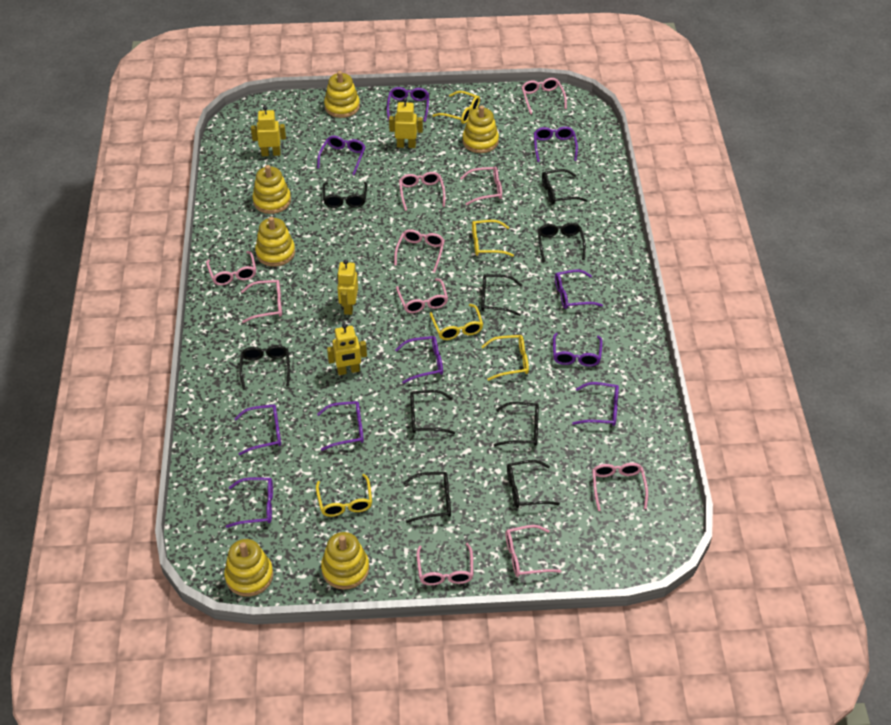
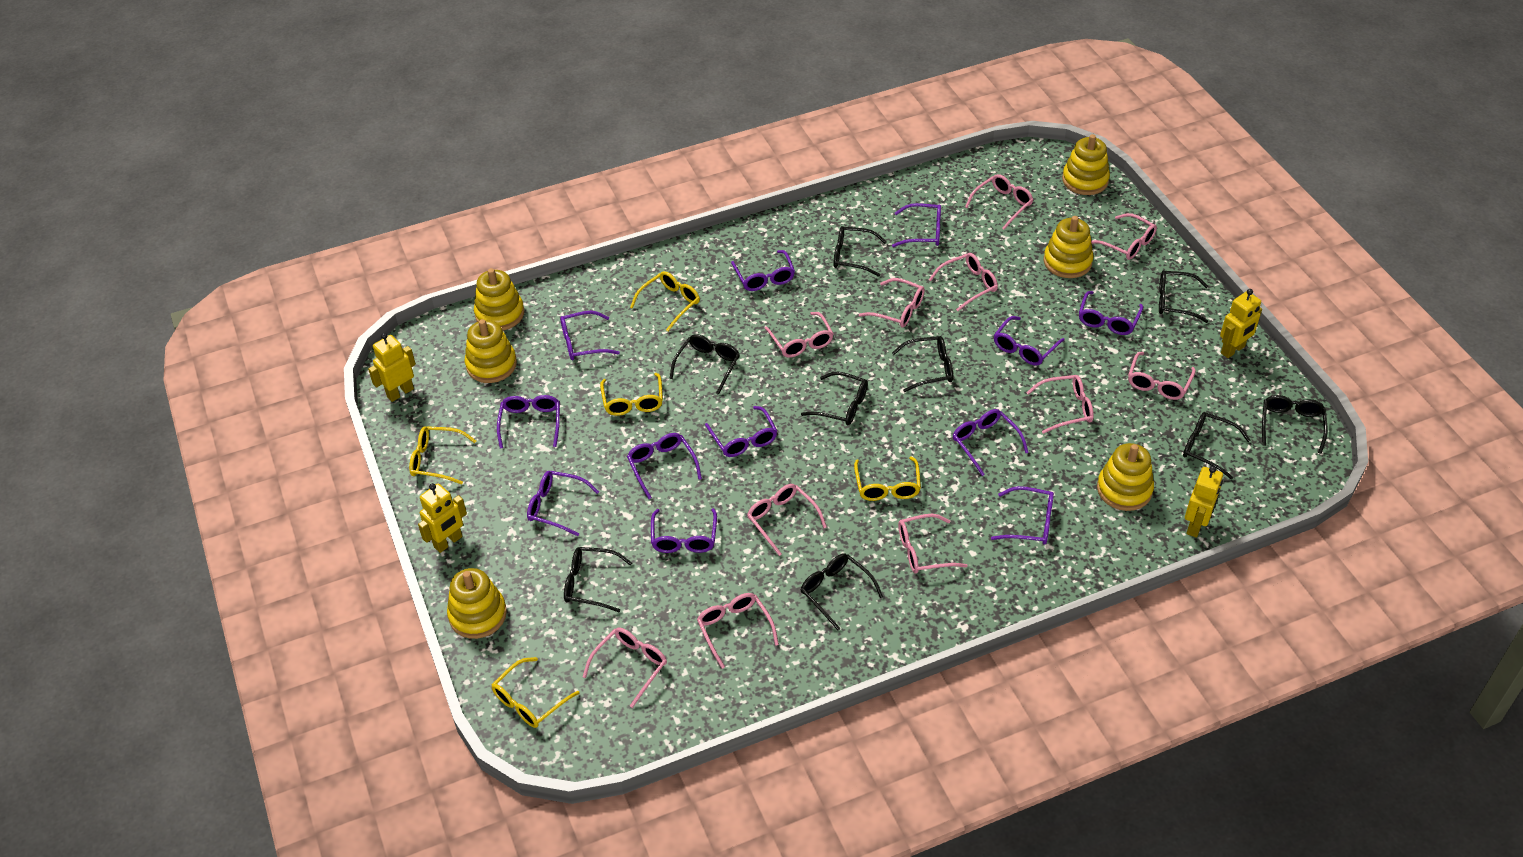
pink glasses: [206,251,256,285] [241,280,282,323] [394,229,445,272] [396,278,448,313] [399,172,446,211] [416,543,473,585] [460,167,502,205] [506,525,561,577] [522,78,567,114] [592,463,648,511] = 10 -> [583,628,667,708] [697,593,779,669] [747,484,827,556] [765,312,834,358] [859,278,925,327] [898,514,968,574] [929,253,998,311] [965,174,1033,230] [1026,375,1094,434] [1091,213,1157,260] [1128,352,1196,400] = 11
purple glasses: [226,477,273,528] [234,404,281,455] [317,136,366,175] [317,401,364,451] [387,87,429,121] [395,336,443,384] [534,127,578,162] [553,333,603,367] [555,270,603,309] [572,382,619,426] = 10 -> [497,395,560,449] [527,471,599,536] [560,311,620,360] [627,433,702,499] [651,508,717,553] [705,406,777,457] [731,250,795,291] [892,203,941,247] [953,409,1029,476] [991,486,1054,545] [994,316,1065,366] [1079,291,1143,335] = 12

